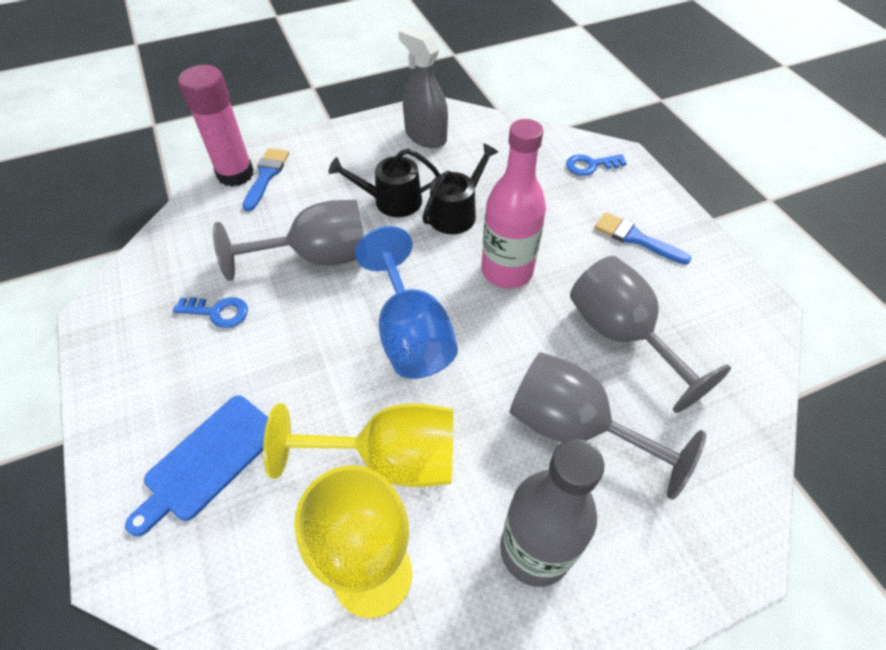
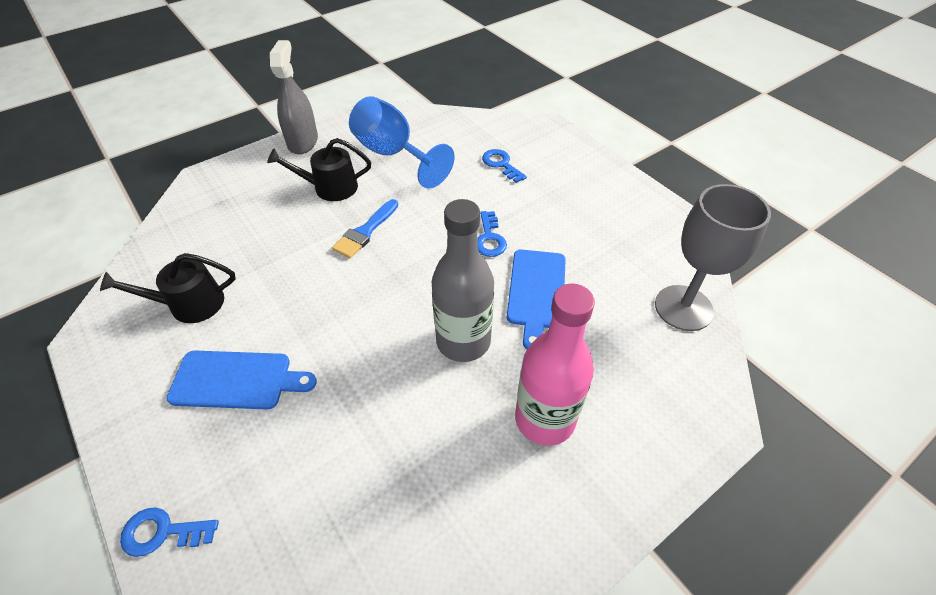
blue brush: [242,148,289,211] [595,212,691,264] = 2 -> [332,199,398,258] = 1
blue cutting board: [125,395,268,537] = 1 -> [166,351,317,409] [507,250,566,350] = 2
blue key: [173,297,248,328] [566,154,627,176] = 2 -> [120,507,219,557] [477,211,507,257] [482,149,527,183] = 3
grey goblet: [213,200,364,281] [509,352,706,500] [570,256,731,413] = 3 -> [655,184,771,331] = 1
pink glue stick: [178,65,254,187] = 1 -> none = 0
yellow goblet: [263,403,453,487] [294,465,412,618] = 2 -> none = 0

